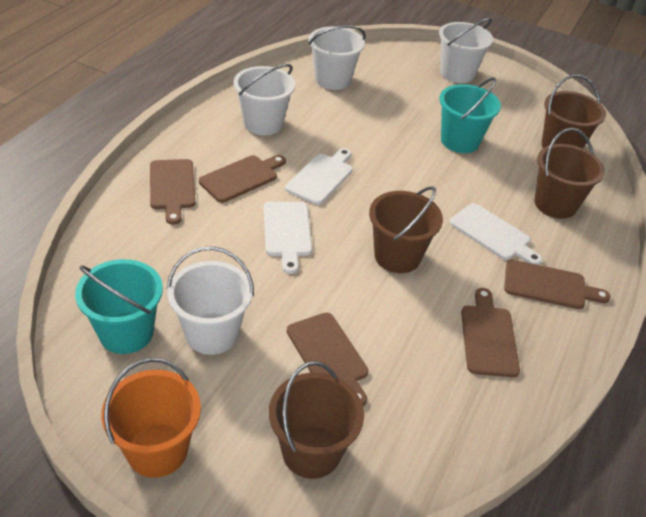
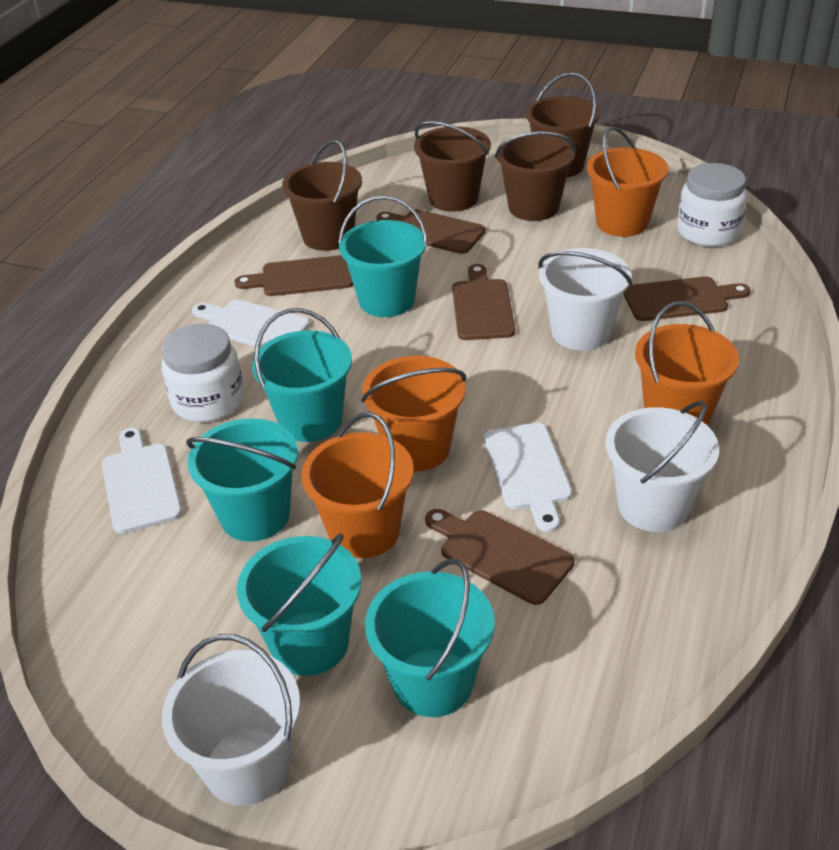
orange bucket: [101,358,201,478] = 1 -> [301,412,414,558] [361,356,466,471] [587,126,669,237] [635,301,739,426] = 4
turquoise bucket: [75,259,163,354] [439,77,501,153] = 2 -> [186,418,298,542] [237,533,361,676] [252,308,352,442] [338,195,428,317] [365,559,495,717] = 5
white bucket: [167,246,254,355] [233,64,295,135] [308,26,366,90] [439,18,493,83] = 4 -> [162,634,300,806] [538,248,632,350] [606,401,719,532] = 3
white jar: none = 0 -> [161,324,244,422] [677,163,747,247] = 2

